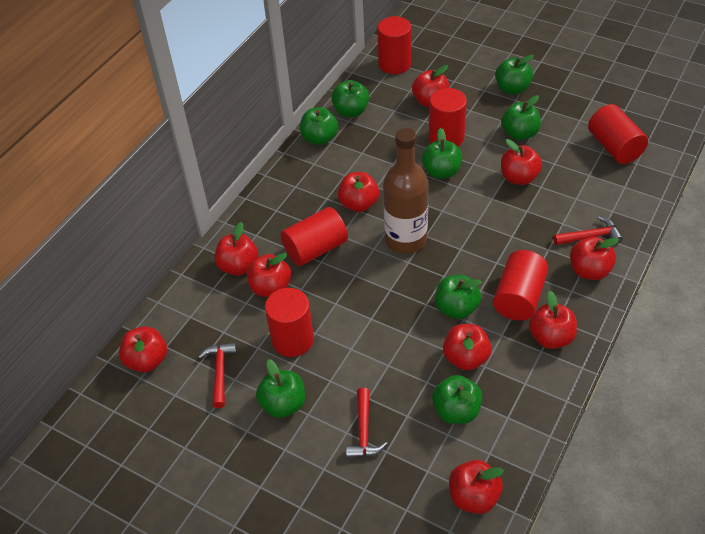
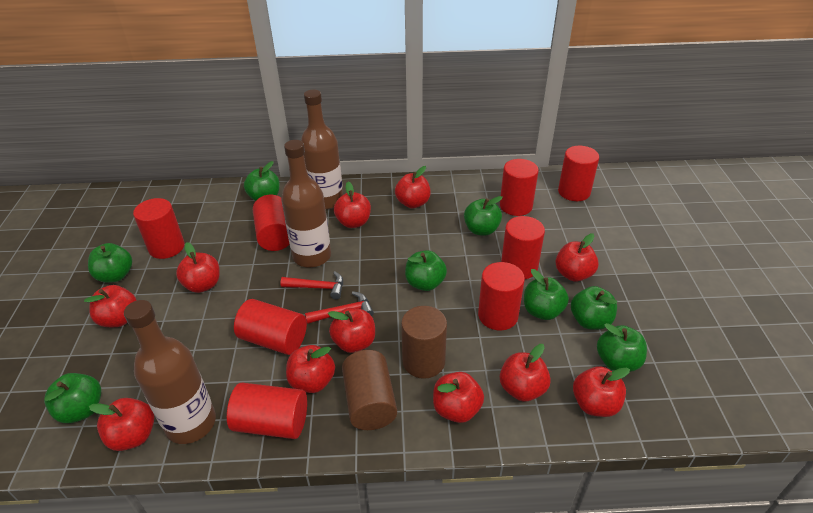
brown bottle: [383,128,429,254] = 1 -> [124,300,216,444] [281,140,331,268] [301,89,343,210] = 3
brown cylinder: none = 0 -> [342,350,397,430] [401,306,447,379] = 2
red apple: [119,326,167,372] [215,222,259,276] [247,253,291,297] [338,172,379,212] [412,65,449,107] [443,324,492,370] [449,460,504,514] [501,139,542,185] [529,291,577,349] [570,237,619,280] = 10 -> [84,285,137,327] [89,398,154,451] [176,242,219,293] [286,345,335,393] [328,308,375,353] [334,182,371,228] [395,166,431,208] [433,372,484,423] [500,344,551,402] [556,234,599,282] [573,366,630,417] = 11
red cylinder: [265,288,314,357] [281,207,348,266] [377,16,411,74] [429,88,467,146] [493,250,549,321] [588,104,648,164] = 6 -> [133,198,185,259] [227,383,307,439] [234,299,307,355] [253,195,289,251] [478,262,525,330] [500,159,539,216] [501,216,545,279] [558,146,599,201] = 8
red hammer: [198,342,237,408] [346,388,388,458] [554,216,623,245] = 3 -> [280,271,343,299] [305,291,374,324] = 2

